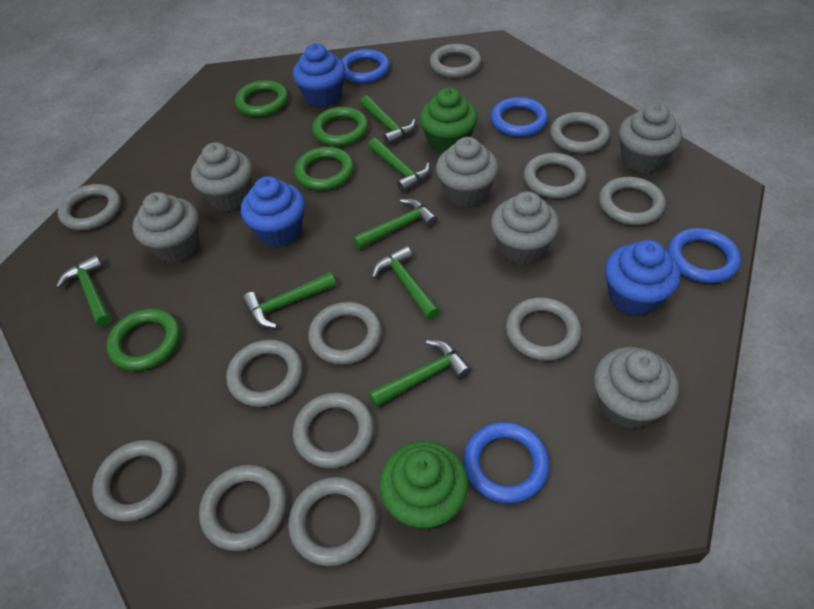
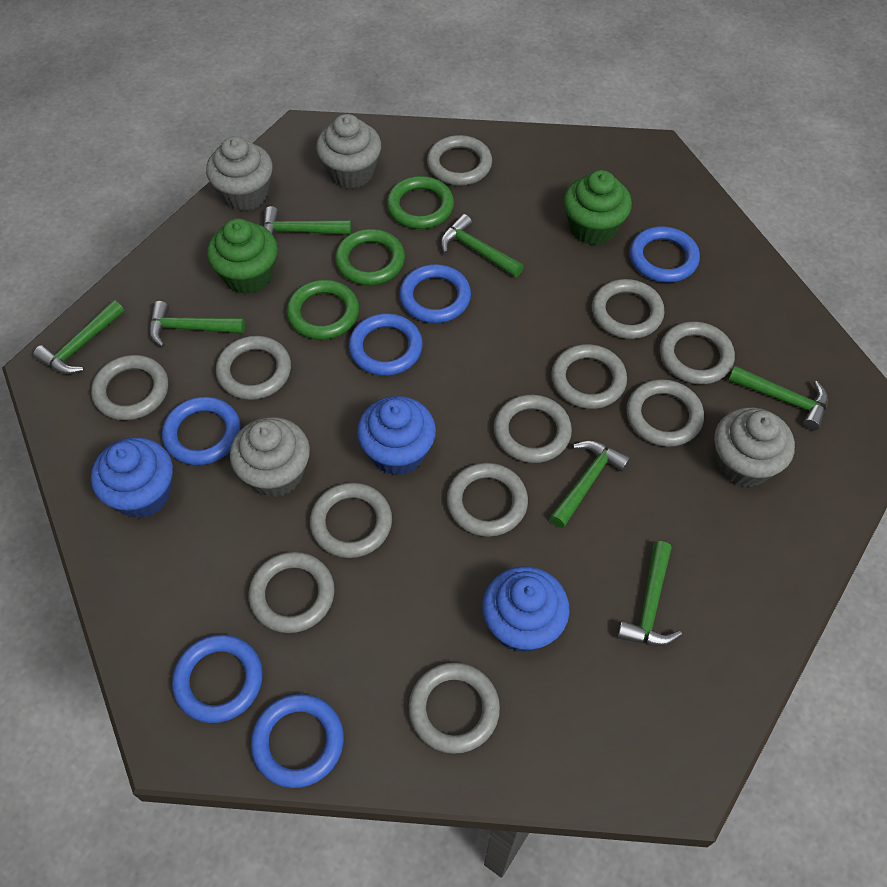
blue ring: [341,49,390,83] [463,422,550,503] [491,97,548,137] [667,228,741,283] = 4 -> [162,397,241,465] [172,635,263,723] [251,694,344,788] [349,313,423,376] [399,264,471,323] [629,226,700,283] = 6
green ring: [106,309,181,371] [235,80,288,117] [294,147,354,190] [312,107,368,146] = 4 -> [287,280,359,340] [335,229,405,285] [387,176,454,229] = 3
grey cupcake: [132,192,199,263] [191,142,252,211] [436,137,499,207] [491,191,559,265] [594,347,679,430] [619,103,682,174] = 6 -> [206,136,273,211] [230,417,310,497] [316,114,381,188] [714,407,795,487] = 4

